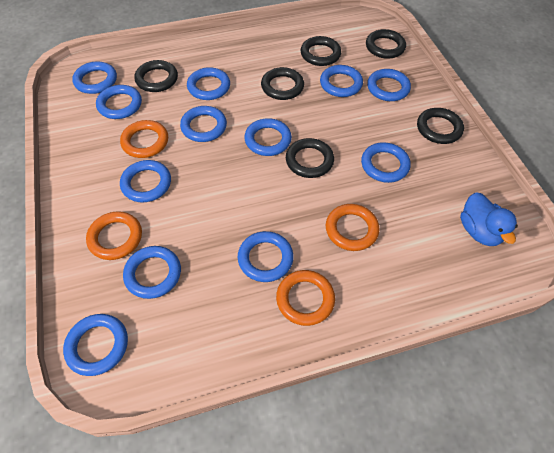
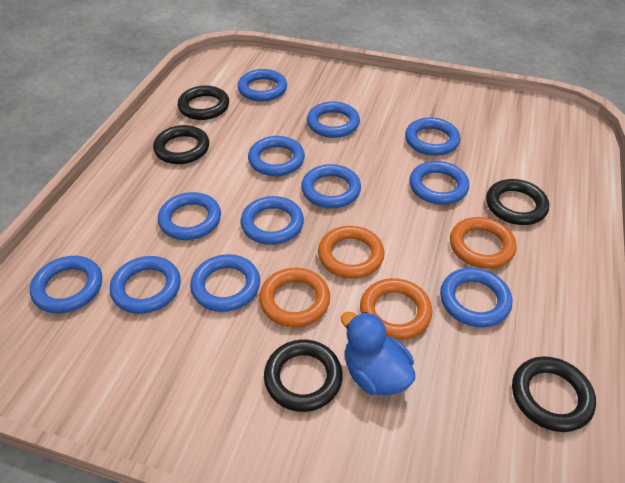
black ring: [134,60,178,92] [261,67,304,100] [286,138,334,178] [301,36,341,66] [366,29,406,59] [417,108,464,144] = 6 -> [153,125,209,164] [178,86,229,120] [264,339,343,412] [486,179,549,225] [512,356,596,432] = 5

